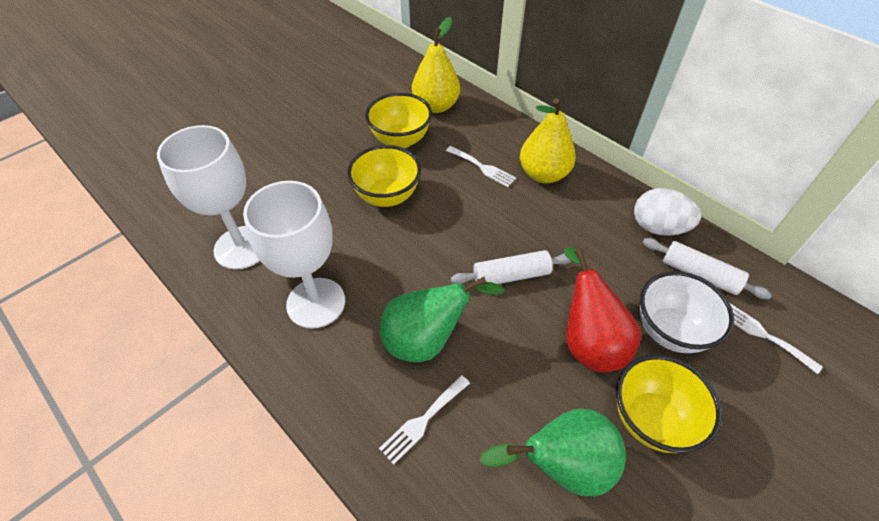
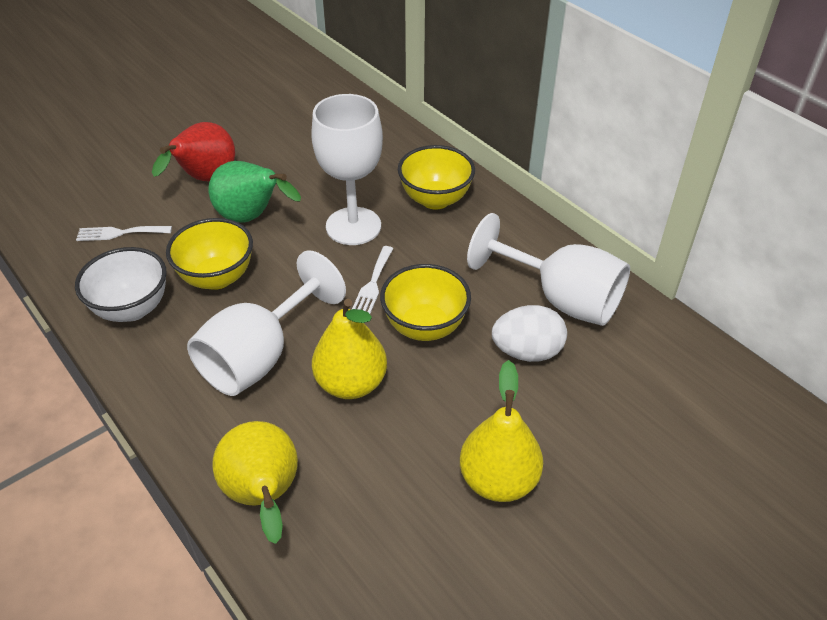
green pear: [380,277,505,362] [480,409,626,496] = 2 -> [208,161,301,223] = 1
white fork: [379,375,470,465] [446,146,516,187] [730,303,823,374] = 3 -> [76,226,172,241] [352,246,393,314] = 2
white goblet: [157,125,260,270] [243,181,345,329] = 2 -> [187,250,346,396] [311,94,383,245] [467,213,630,326] = 3
white rolling pin: [451,250,571,284] [642,238,772,299] = 2 -> none = 0
yellow pear: [412,17,460,113] [520,98,576,183] = 2 -> [212,421,298,544] [312,299,387,399] [460,360,543,502] = 3

